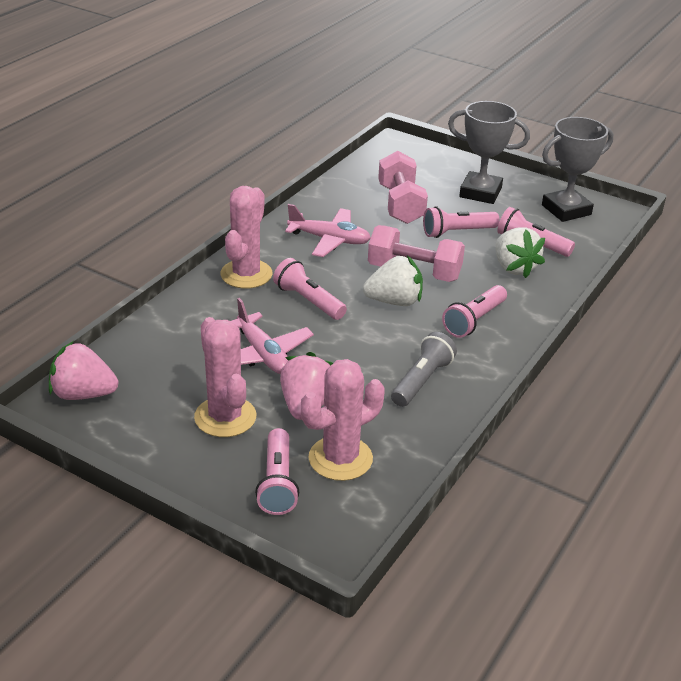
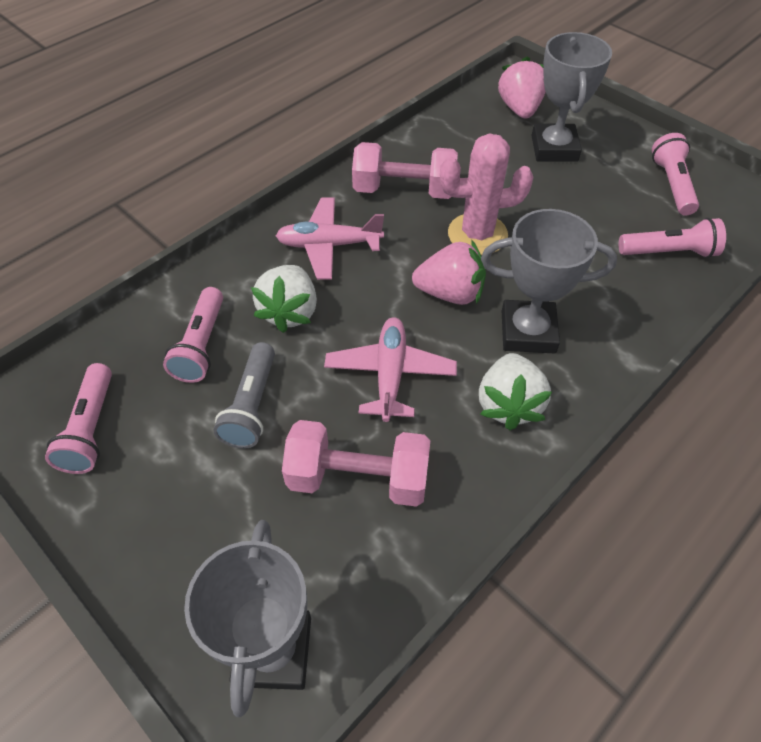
grey trophy: [448,101,530,204] [542,117,613,222] = 2 -> [184,520,311,717] [481,209,617,354] [532,32,612,162] = 3
pink cactus: [194,317,256,437] [220,186,272,289] [301,359,385,481] = 3 -> [440,133,534,255] = 1
pink flashlight: [255,428,299,515] [273,258,347,320] [423,206,500,238] [442,285,507,338] [497,207,575,257] = 5 -> [45,363,112,474] [163,287,223,383] [619,218,726,258] [652,133,699,215] = 4

